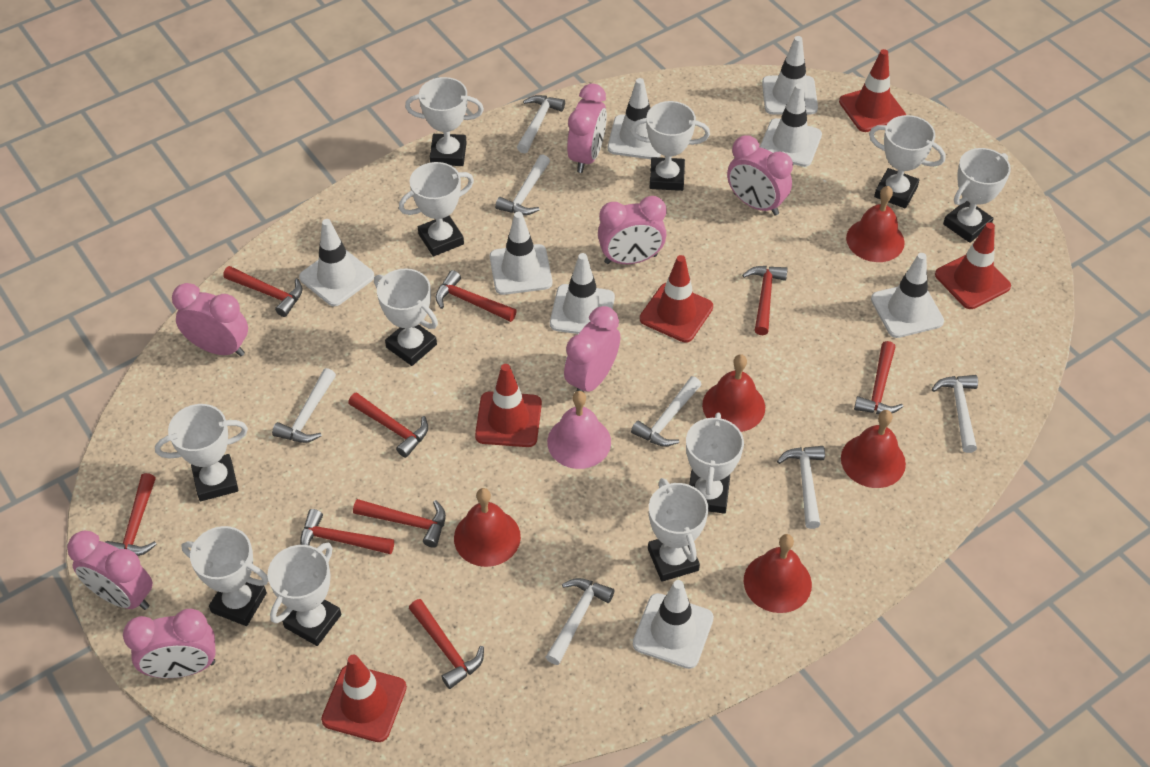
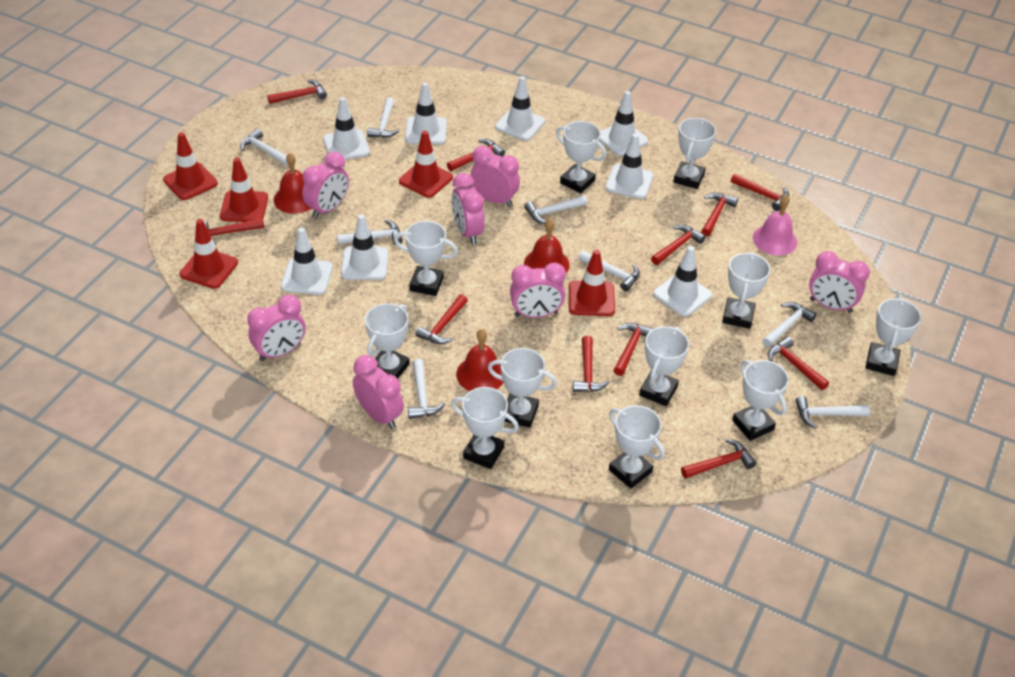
red bell: [454,488,521,567] [702,354,765,432] [744,534,812,613] [841,410,906,488] [846,186,905,262] = 5 -> [274,153,311,214] [456,329,504,391] [524,219,570,273] = 3
red hammer: [105,473,157,556] [223,266,303,317] [300,509,394,554] [348,392,428,458] [353,499,446,548] [409,599,484,689] [435,270,517,322] [742,266,788,335] [854,341,903,414] = 9 -> [204,218,264,245] [267,80,327,104] [415,294,468,344] [447,139,505,171] [573,336,610,392] [613,323,654,376] [651,225,706,265] [681,439,756,479] [701,193,738,237] [731,174,789,211] [768,336,829,390] = 11
white hammer: [272,368,336,443] [495,154,550,216] [517,95,565,154] [546,578,615,665] [631,376,702,447] [777,446,825,529] [932,375,978,453] = 7 -> [240,129,289,166] [337,219,403,245] [367,97,399,138] [408,359,445,419] [524,195,588,224] [578,251,640,291] [762,302,817,347] [795,396,870,429] = 8

